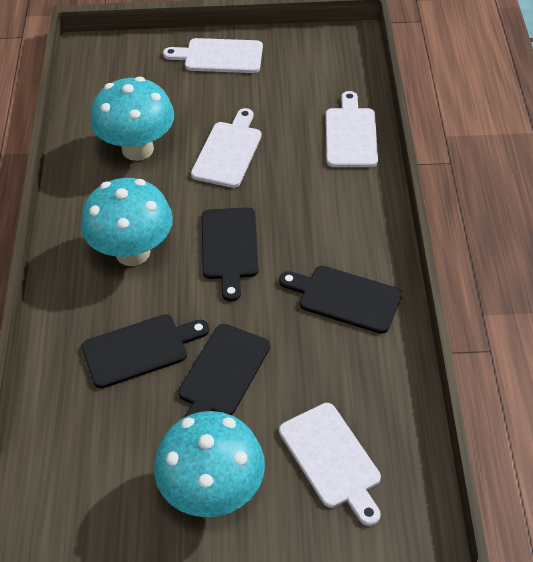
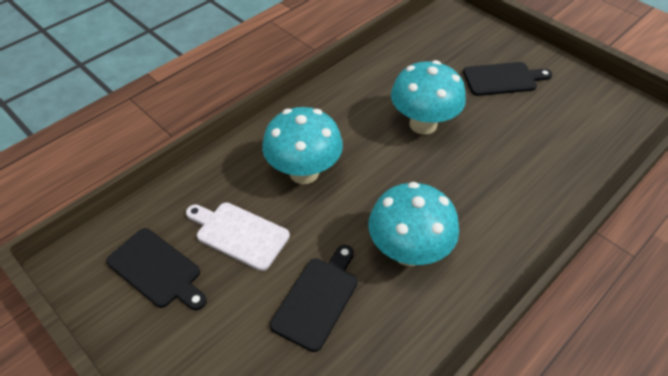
black cutting board: [82,314,209,389] [178,324,270,417] [202,207,259,302] [279,266,402,334] = 4 -> [106,228,207,310] [270,245,358,352] [463,62,552,96] = 3
white cutting board: [163,38,263,73] [191,108,262,188] [279,403,381,526] [326,91,378,167] = 4 -> [186,202,290,271] = 1

